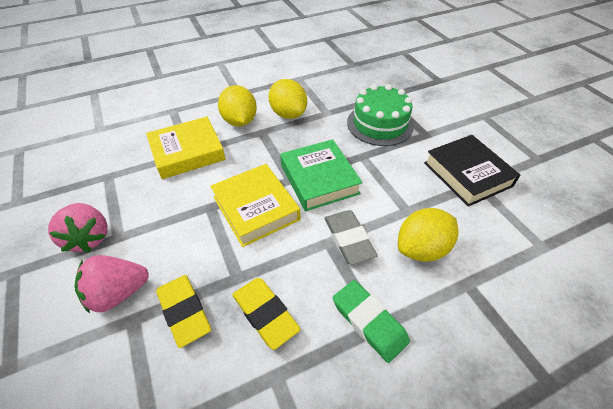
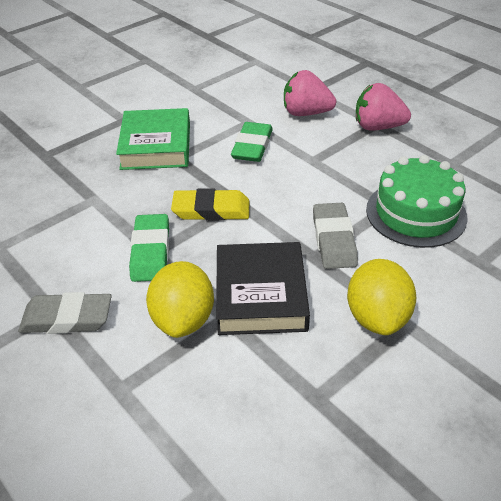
green eraser: [333,280,410,363] = 1 -> [129,214,169,282] [231,122,273,162] = 2
grey eraser: [324,210,378,265] = 1 -> [18,292,112,334] [313,203,358,269] = 2
yellow book: [146,117,226,179] [210,164,300,247] = 2 -> none = 0
yellow eraser: [156,275,211,348] [232,278,301,350] = 2 -> [171,188,249,221] = 1
yellow lemon: [218,85,257,127] [268,79,307,119] [398,208,459,262] = 3 -> [146,261,214,338] [347,259,417,335] = 2

